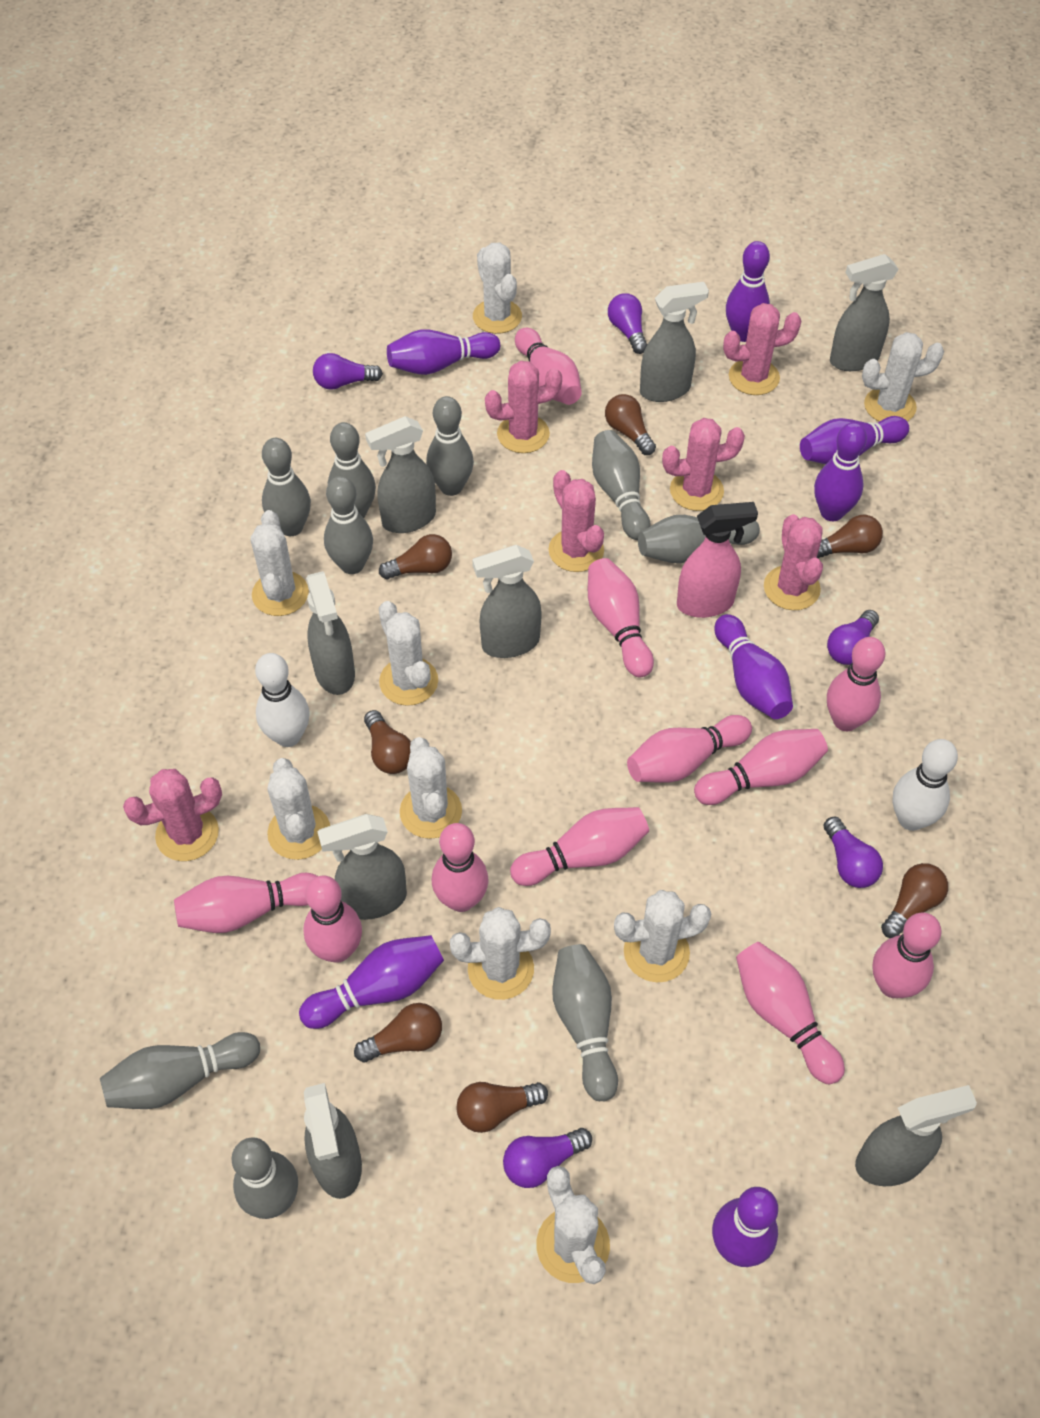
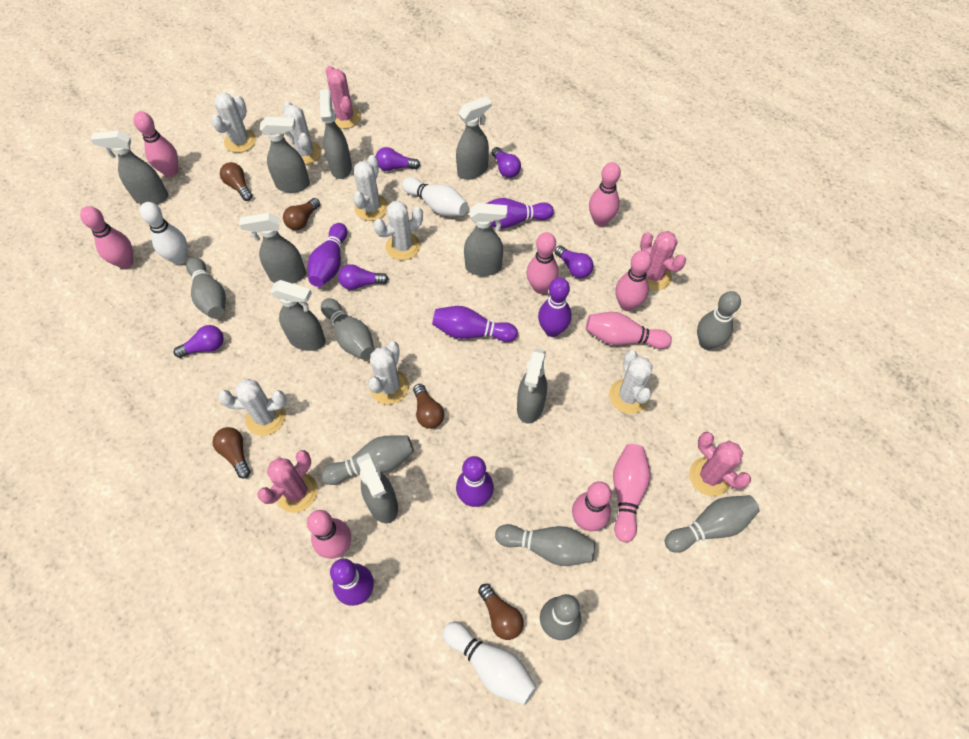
brown light bulb: [354,1003,442,1062] [364,710,411,774] [379,534,452,579] [456,1082,548,1133] [605,394,656,455] [817,515,883,559] [881,863,948,938] = 7 -> [213,427,251,479] [220,162,253,201] [283,198,320,230] [413,384,444,429] [478,584,524,640] = 5
grey bowling pin: [100,1032,260,1109] [232,1137,298,1219] [262,438,311,536] [324,476,373,574] [328,422,376,518] [426,396,474,496] [552,944,618,1101] [592,430,651,540] [638,515,760,563] = 9 -> [186,257,226,319] [321,298,375,360] [321,435,414,485] [495,524,596,566] [540,594,581,640] [665,495,760,553] [697,291,741,350] = 7
grey spray bottle: [304,1083,362,1199] [306,571,355,695] [317,814,407,920] [365,416,436,533] [472,545,542,658] [640,282,709,402] [830,254,899,371] [855,1085,977,1186] = 8 -> [91,131,168,205] [239,213,306,284] [260,116,310,193] [270,280,326,351] [320,89,352,179] [357,453,398,523] [456,96,492,180] [464,203,507,276] [517,348,547,424] = 9
pink bowling pin: [174,873,318,933] [303,876,362,963] [432,823,489,912] [510,807,649,886] [515,328,582,405] [588,558,654,678] [627,715,752,783] [694,729,828,805] [736,942,845,1084] [827,637,886,731] [872,912,942,998] = 11 -> [80,206,133,269] [133,111,178,177] [307,510,351,559] [526,232,559,294] [572,481,612,531] [586,312,672,349] [589,162,621,226] [613,444,650,542] [615,250,652,311] = 9
pink cactus: [123,769,222,861] [485,361,562,453] [548,470,604,572] [662,418,745,511] [723,303,801,395] [764,514,823,610] = 6 -> [257,450,318,513] [326,66,361,129] [640,231,686,290] [689,432,751,496] = 4
pink spray bottle: [677,502,758,618] = 1 -> none = 0
purple bowling pin: [299,935,444,1029] [387,329,500,375] [712,1187,778,1267] [714,614,793,719] [726,241,770,342] [800,416,909,464] [814,422,867,521] = 7 -> [308,223,347,287] [330,558,374,606] [432,306,518,342] [456,456,494,507] [485,198,554,229] [538,278,572,337] = 6
white bowling pin: [255,653,310,747] [893,739,958,831] = 2 -> [140,202,187,265] [402,177,468,216] [443,622,537,705] = 3
white cactus: [251,510,309,616] [267,758,330,860] [378,601,438,706] [400,737,462,839] [450,907,551,1000] [473,242,522,334] [537,1166,610,1284] [614,890,711,982] [862,332,944,422] = 9 -> [211,93,256,153] [218,379,286,436] [283,101,321,165] [353,155,388,221] [368,341,409,405] [373,200,423,260] [609,350,653,414] = 7

